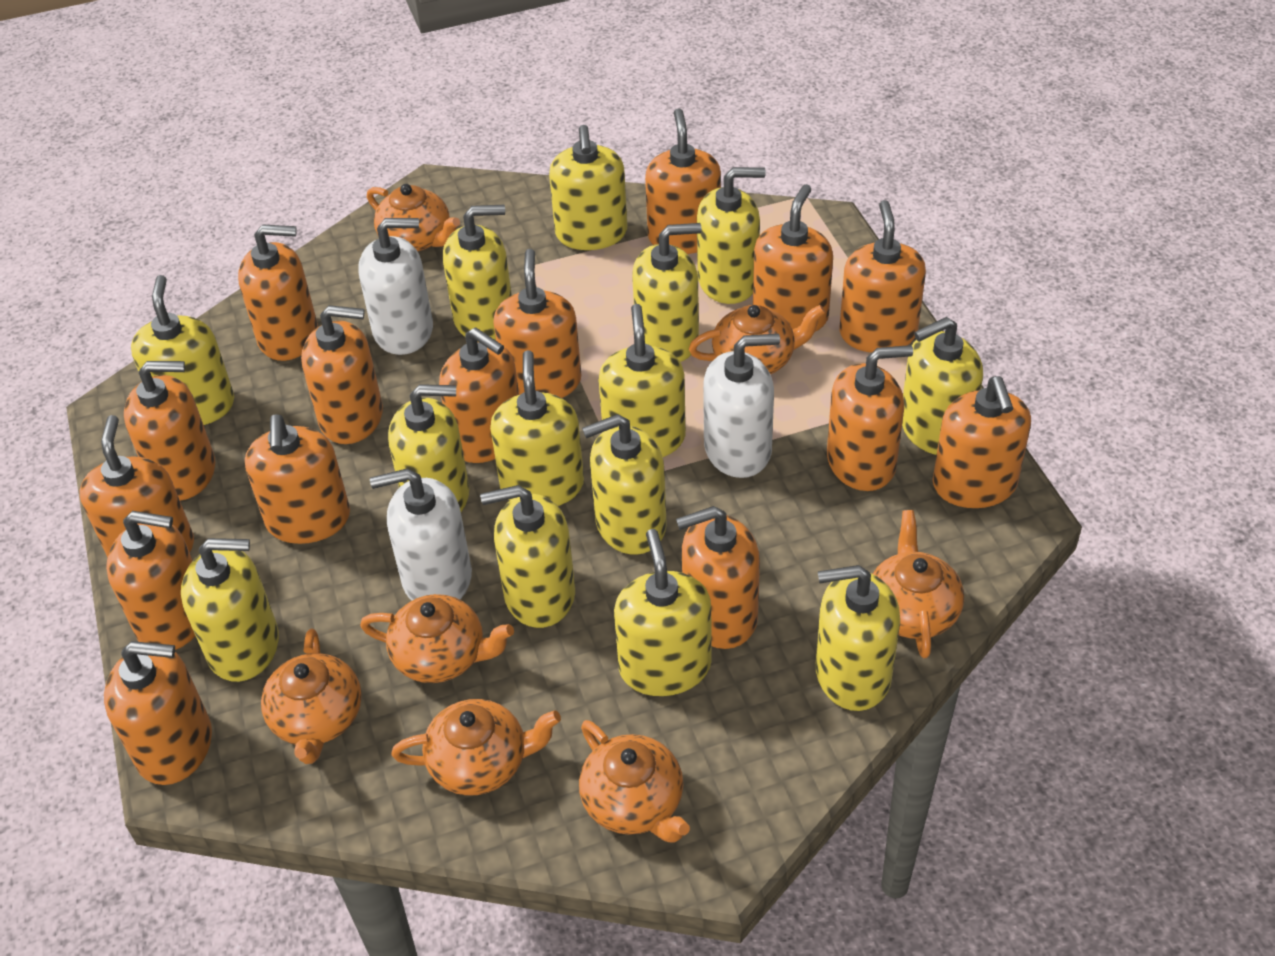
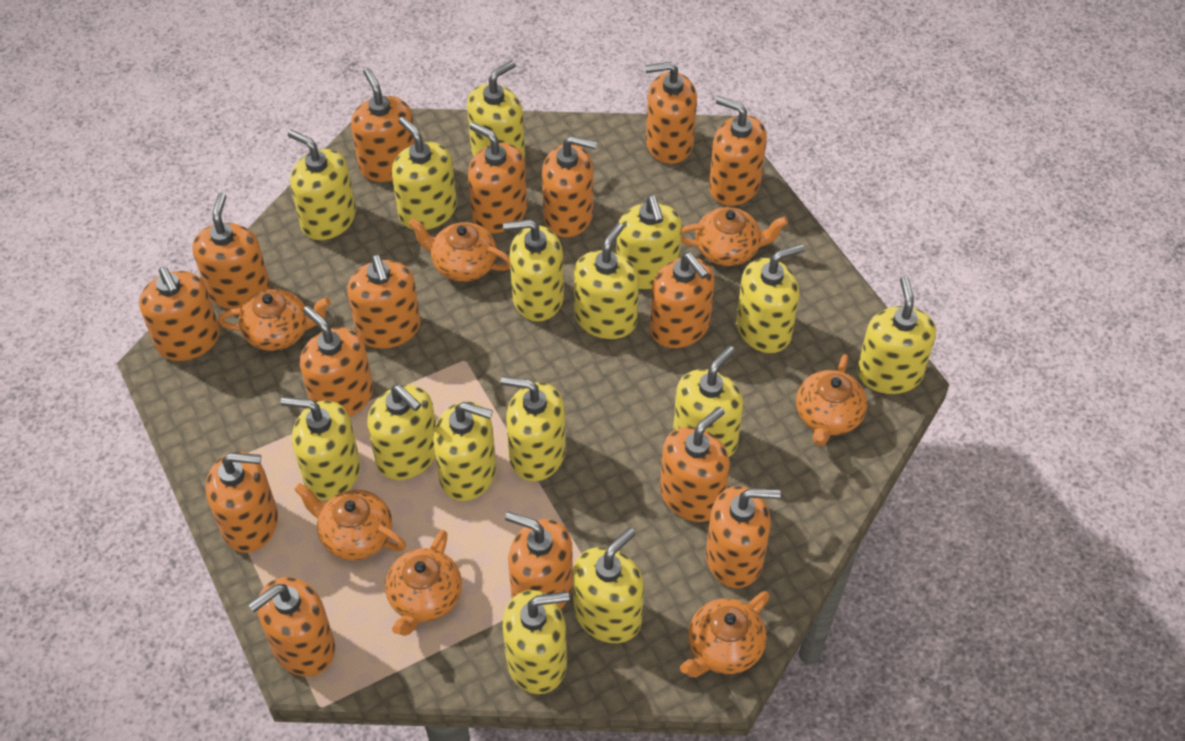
white soap dispenser: [358,218,433,355] [370,469,472,601] [703,334,780,478] = 3 -> none = 0
yellow soap dispenser: [131,275,234,425] [181,538,279,682] [388,384,469,512] [443,205,512,342] [480,485,575,628] [490,350,584,506] [549,125,627,250] [582,414,667,555] [598,304,686,457] [614,529,712,696] [632,223,702,362] [697,167,766,304] [816,565,900,711] [902,317,983,455] = 14 -> [281,397,360,500] [288,130,356,240] [367,385,436,480] [392,117,457,230] [433,401,496,501] [467,60,525,159] [501,376,566,482] [502,590,569,694] [503,219,564,322] [573,528,644,643] [574,223,639,339] [616,196,682,289] [673,346,744,457] [736,244,804,353] [857,276,936,394] = 15

